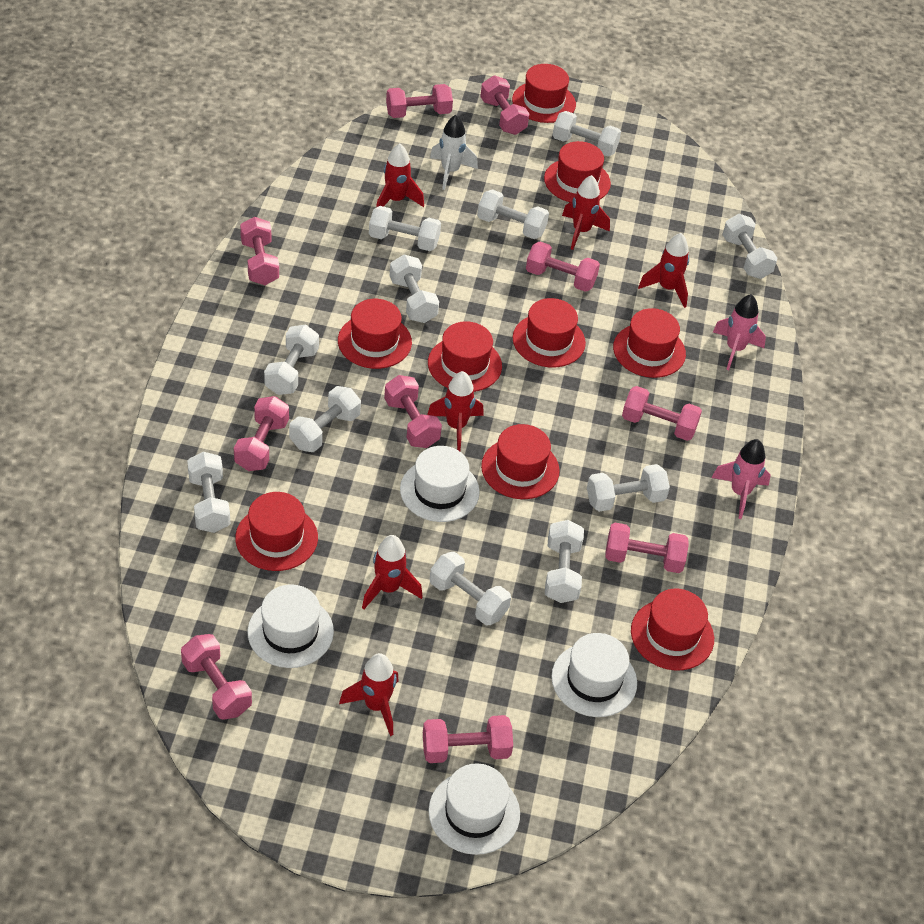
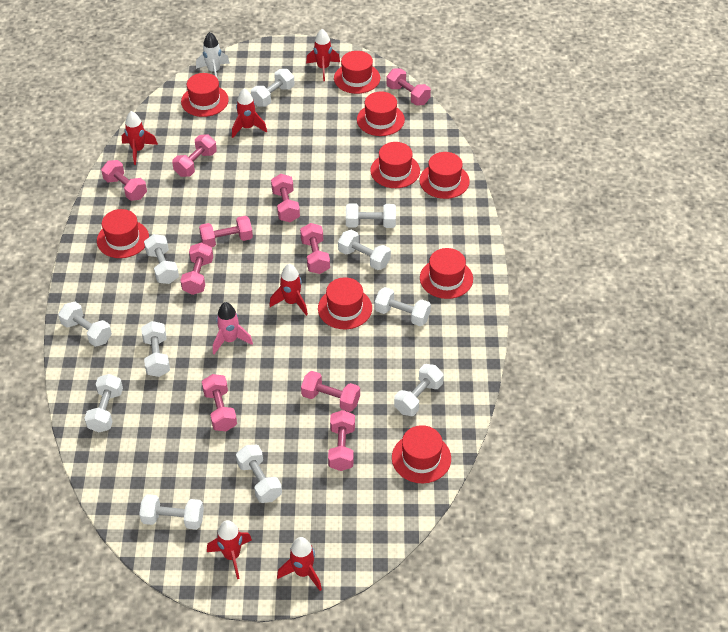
pink rocket: [712,439,771,519] [713,294,766,370] = 2 -> [213,302,253,354] = 1
white hat: [247,584,334,668] [400,446,480,522] [428,763,520,855] [551,633,637,717] = 4 -> none = 0

